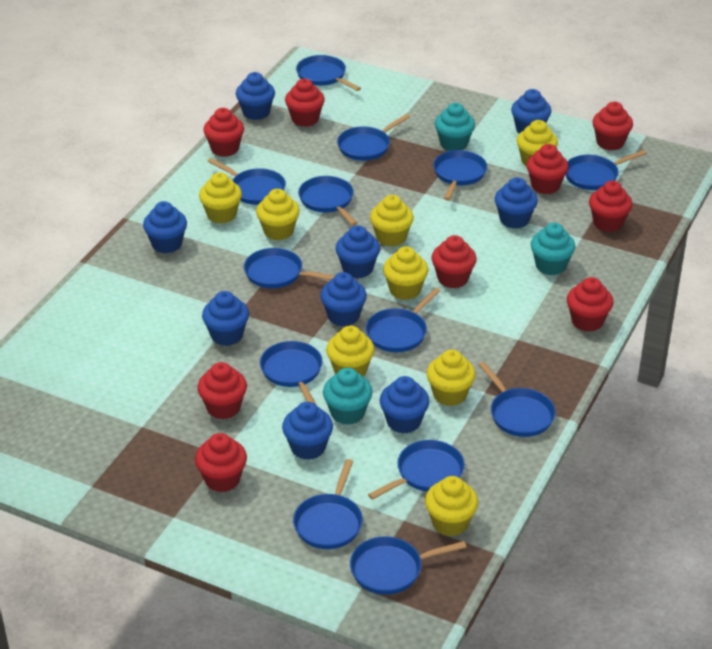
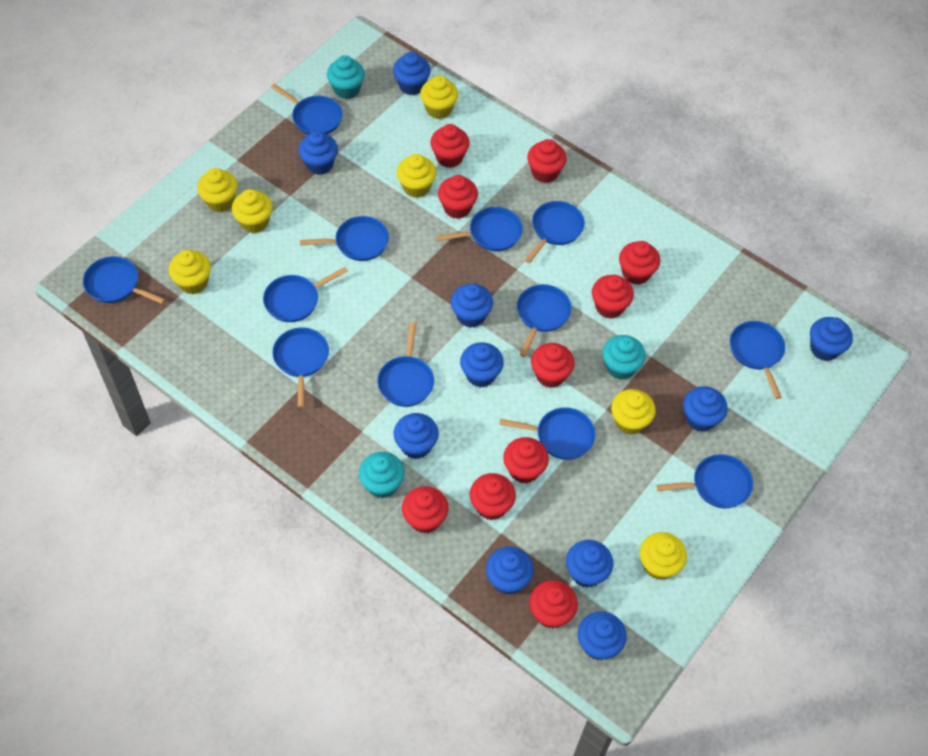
blue cupcake: [143,201,187,254] [202,291,249,346] [236,72,275,120] [282,402,333,460] [320,272,367,327] [336,225,380,278] [380,376,430,434] [495,177,538,229] [511,89,552,133] = 9 -> [298,131,338,175] [393,52,431,95] [394,413,439,459] [451,284,493,328] [460,342,504,387] [486,547,534,594] [566,540,613,588] [578,611,627,660] [683,386,728,432] [810,317,853,361] = 10
blue pan: [208,158,286,205] [244,248,335,288] [260,341,323,406] [293,459,363,549] [296,55,361,91] [298,176,357,226] [337,114,410,161] [350,536,467,595] [366,288,440,352] [368,440,465,500] [433,150,487,201] [479,362,556,437] [566,150,647,190] = 13 -> [83,256,165,304] [263,267,348,322] [271,84,342,135] [272,327,329,408] [300,216,389,261] [377,322,434,407] [436,207,523,251] [499,407,596,460] [517,284,572,357] [525,201,585,263] [657,454,753,508] [730,321,785,399] = 12
red cupcake: [195,433,247,492] [197,362,247,419] [203,108,244,157] [285,79,325,127] [432,235,477,288] [526,144,569,194] [567,277,613,332] [589,181,633,232] [592,102,633,150] = 9 -> [402,486,449,533] [430,124,470,168] [438,175,478,219] [470,473,516,520] [503,437,549,483] [527,139,567,183] [529,580,578,628] [531,343,574,388] [592,275,634,319] [619,241,660,285] = 10
yellow cupcake: [199,172,242,224] [256,189,300,240] [326,325,375,377] [370,195,414,247] [383,246,428,300] [425,476,478,536] [427,349,476,406] [517,120,558,167] = 8 -> [169,250,211,294] [197,168,238,212] [232,189,273,233] [397,154,436,198] [420,75,458,119] [611,389,656,434] [640,532,687,580] = 7

